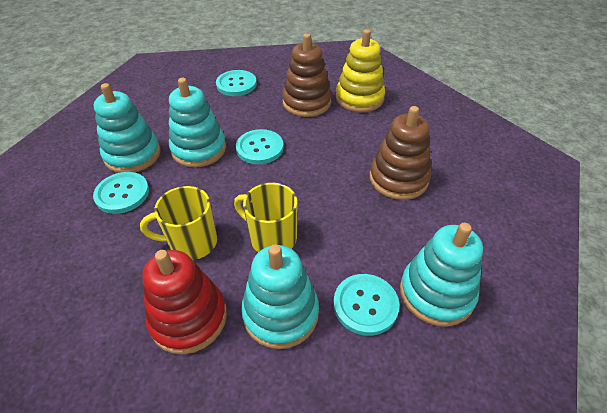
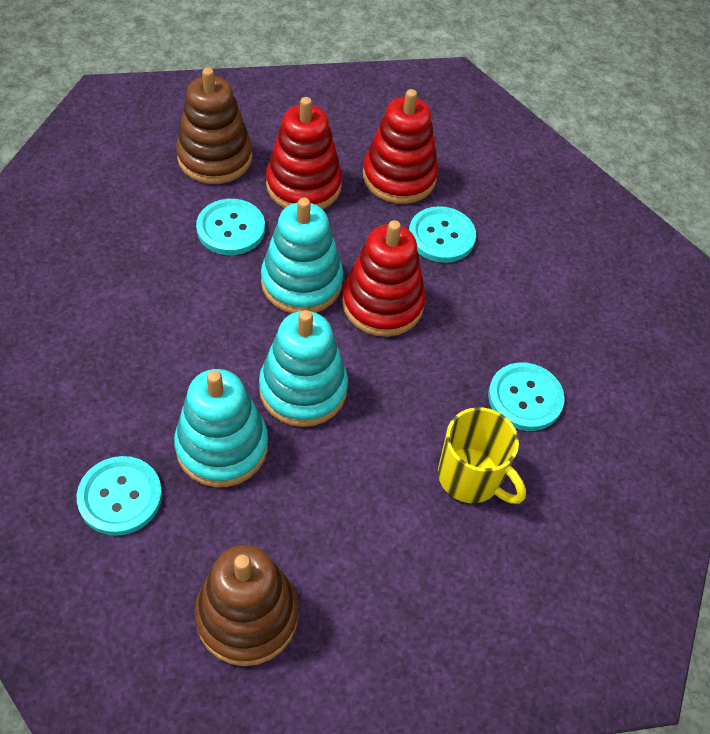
red stacking toy: [142,250,227,354] = 1 -> [266,97,342,209] [342,220,426,337] [363,89,439,204] = 3
turquoise stacking toy: [94,83,161,173] [169,78,226,167] [241,244,319,349] [400,223,483,327] = 4 -> [174,369,268,487] [259,310,348,427] [261,198,343,313] = 3
yellow mug: [140,186,217,260] [234,183,297,252] = 2 -> [438,407,526,504] = 1
yellow stacking toy: [336,29,385,112] = 1 -> none = 0

